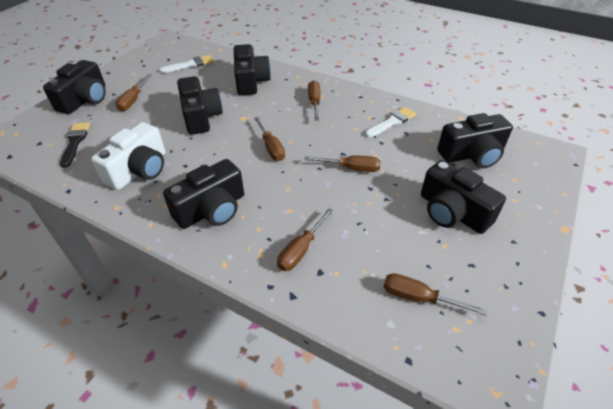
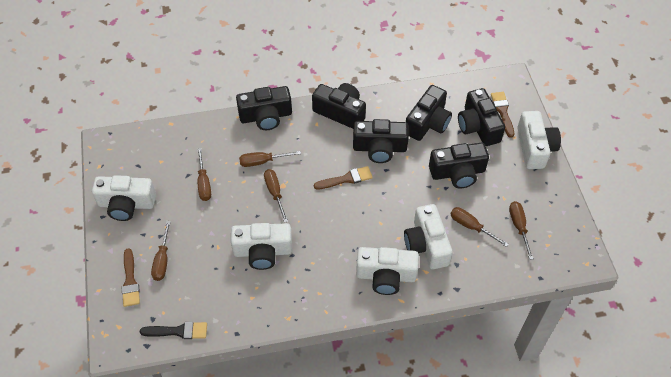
brown brush: none = 0 -> [122,248,140,307] [314,166,373,190] [491,92,514,138] = 3
white brush: [159,55,214,73] [365,107,416,138] = 2 -> none = 0
white camera: [91,122,165,190] = 1 -> [92,175,156,221] [231,223,292,270] [356,247,419,295] [404,204,453,269] [517,111,561,169] = 5

